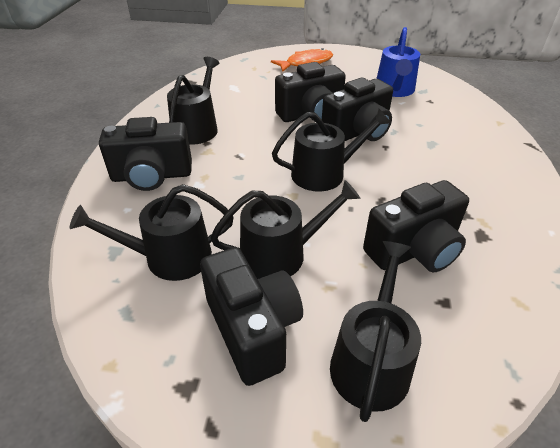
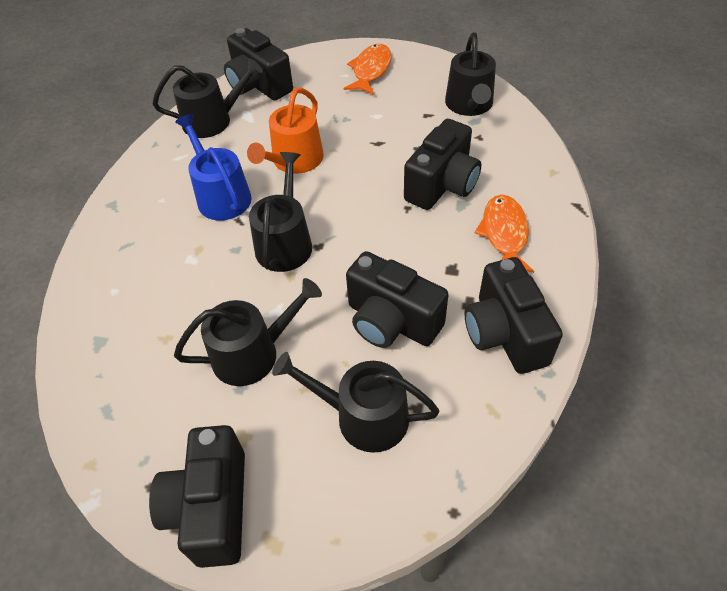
orange fish: [271,48,333,72] = 1 -> [344,44,391,95] [475,195,534,273] = 2
orange watering can: none = 0 -> [247,87,324,174] = 1

